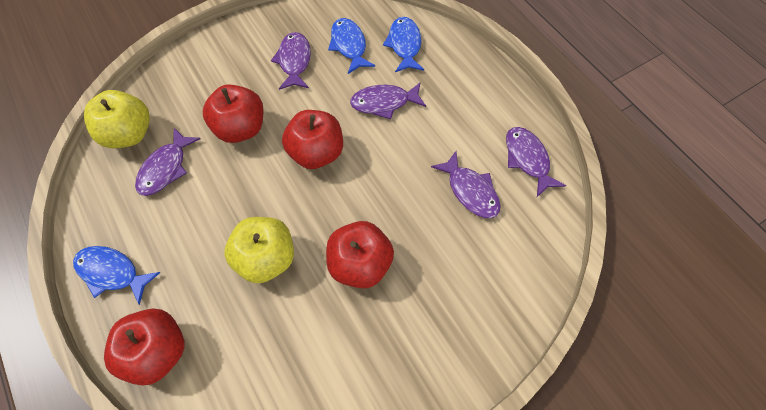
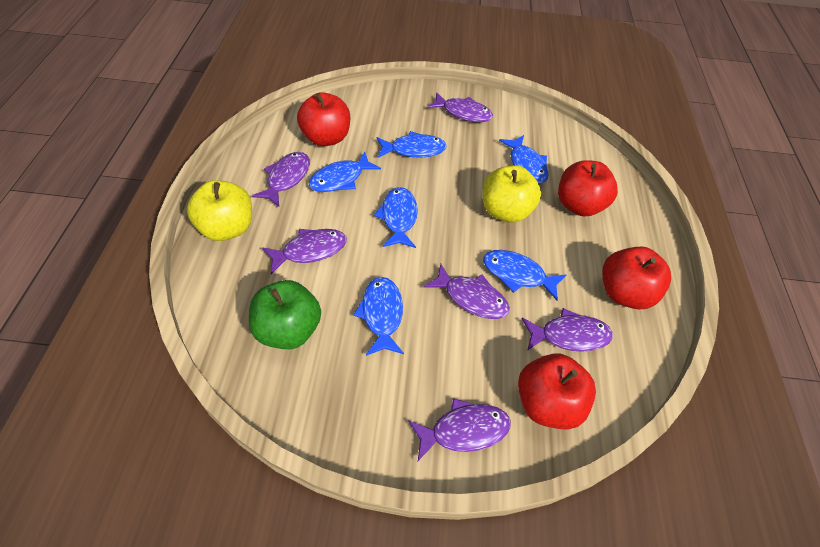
blue fish: [73,246,160,305] [328,18,375,74] [383,17,424,72] = 3 -> [309,152,381,192] [353,277,404,356] [374,187,418,248] [377,131,447,158] [483,250,566,301] [499,135,549,184] = 6
green apple: none = 0 -> [249,280,321,349] = 1
purple fish: [135,128,201,196] [271,32,311,90] [350,82,426,119] [431,151,501,219] [506,127,566,197] = 5 -> [252,152,310,207] [262,229,347,274] [408,398,511,461] [424,264,510,319] [427,92,493,122] [522,308,613,352] = 6

